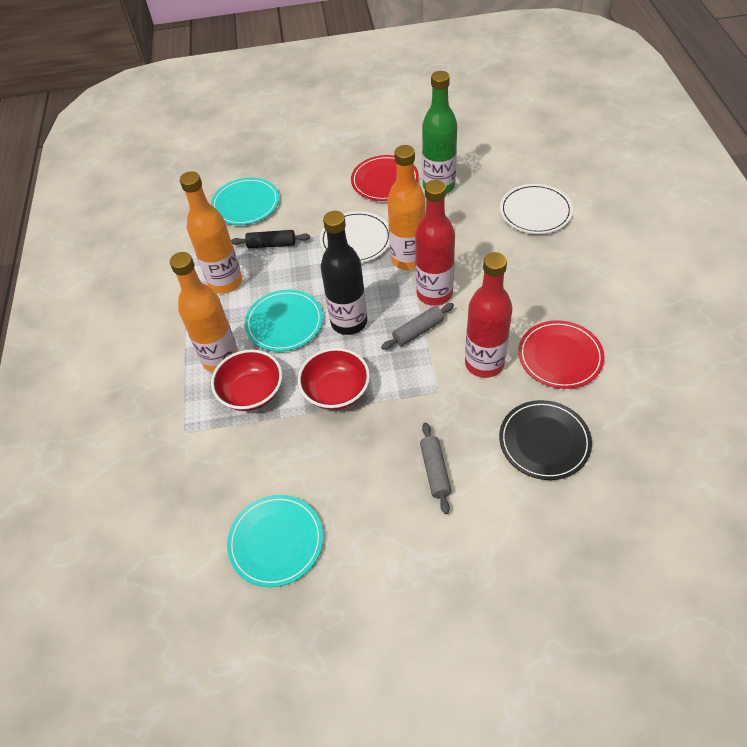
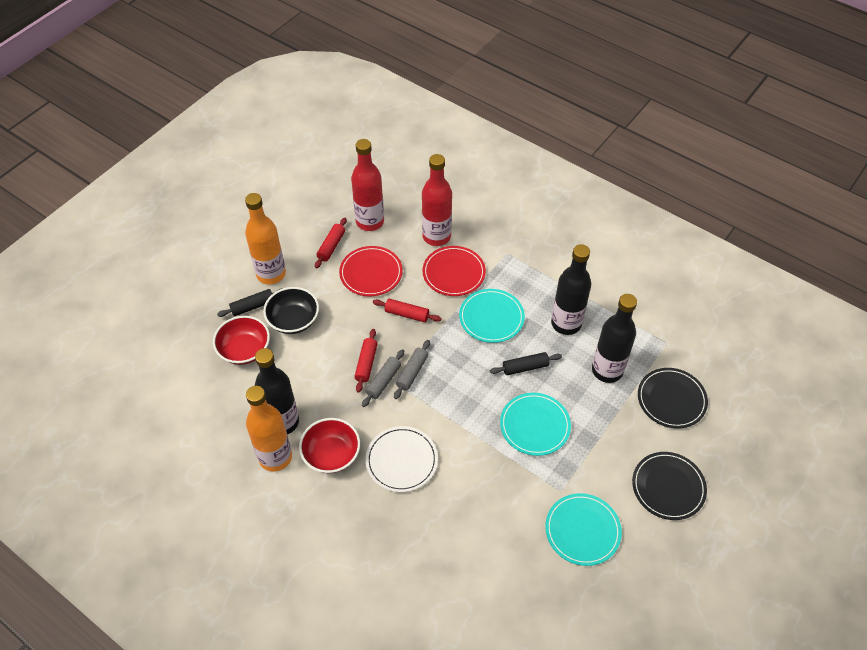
black bottle: [321,211,367,335] = 1 -> [255,348,299,434] [551,244,591,335] [592,294,637,383] = 3
black bowl: none = 0 -> [263,287,319,334] = 1
black plate: [499,400,592,480] = 1 -> [632,452,707,520] [638,368,708,428] = 2
black rolling pin: [231,230,310,248] = 1 -> [217,288,283,317] [490,352,562,375] = 2
green bottle: [422,71,457,194] = 1 -> none = 0
orange bottle: [170,252,238,373] [180,171,242,294] [387,145,426,270] = 3 -> [245,193,286,284] [246,386,292,472] = 2
red rolling pin: none = 0 -> [315,217,347,268] [354,329,378,393] [373,299,442,322] = 3
white plate: [320,211,390,263] [500,184,573,234] = 2 -> [366,426,438,492] = 1

